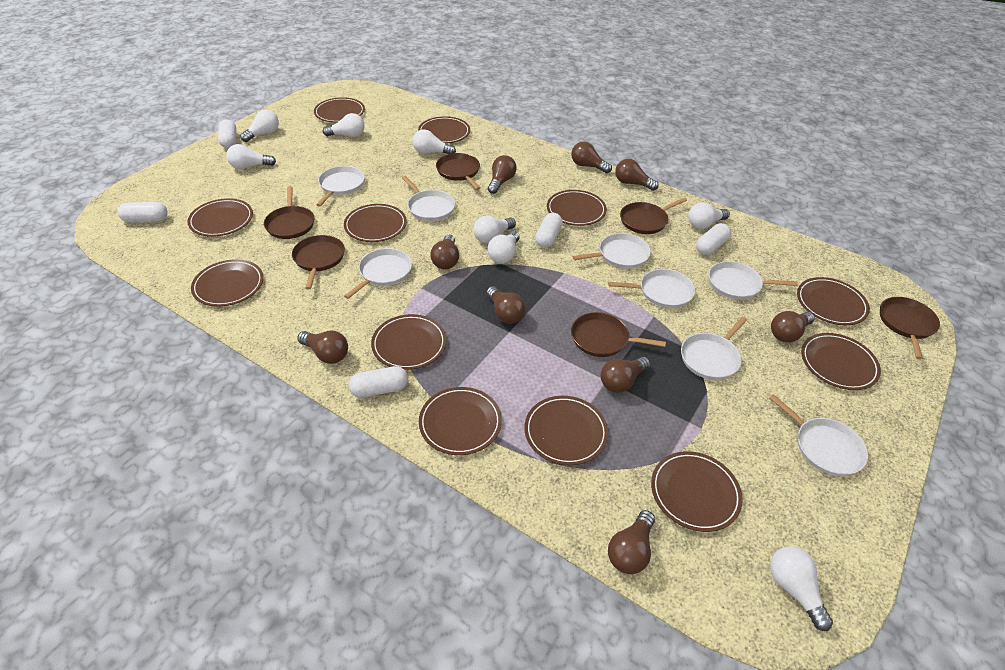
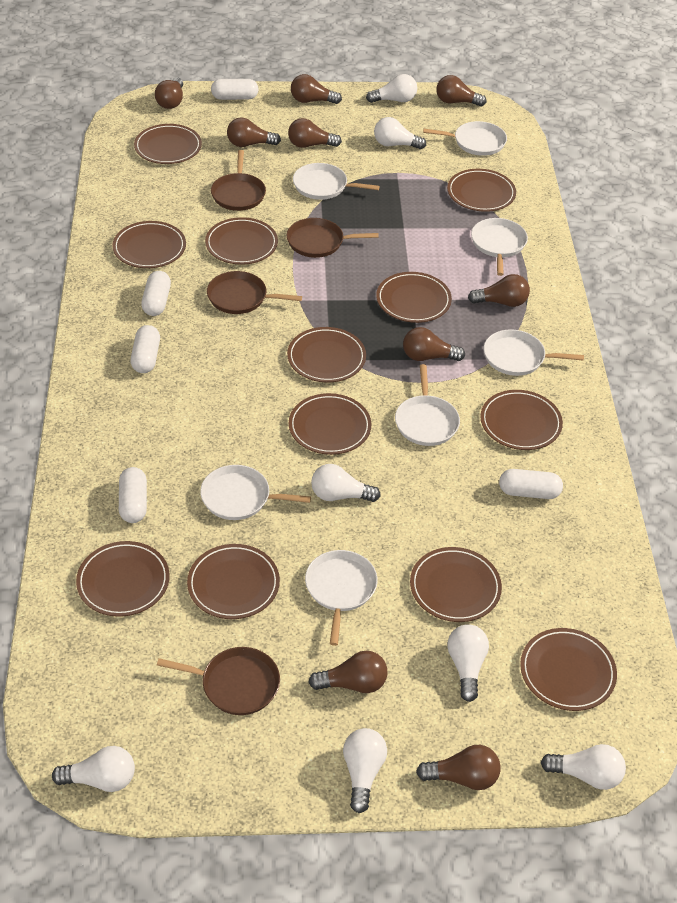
brown pan: [264,186,315,239] [292,235,345,290] [436,153,480,190] [571,312,666,357] [620,198,687,234] [880,297,940,359] = 6 -> [157,647,280,715] [207,271,302,314] [211,150,266,211] [287,218,379,258] = 4
white light bulb: [227,144,276,169] [240,110,279,142] [323,113,365,137] [412,129,456,154] [473,215,516,243] [488,231,520,263] [688,202,730,229] [770,547,833,631] = 8 -> [52,746,135,792] [311,464,381,502] [343,728,387,813] [366,74,417,103] [374,117,426,149] [447,624,489,702] [541,744,626,790] = 7
white pan: [316,166,365,207] [344,248,412,299] [402,176,455,221] [573,233,651,269] [608,269,695,308] [681,317,747,380] [709,261,798,300] [769,394,868,476] = 8 -> [200,465,311,520] [293,163,380,200] [305,550,378,646] [395,364,460,446] [423,121,507,156] [471,218,528,276] [484,329,584,376] = 7

